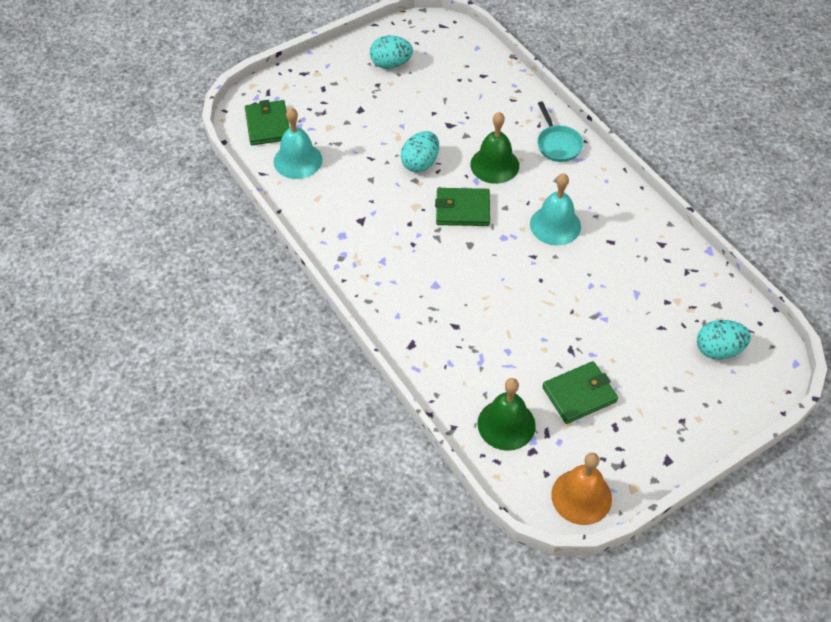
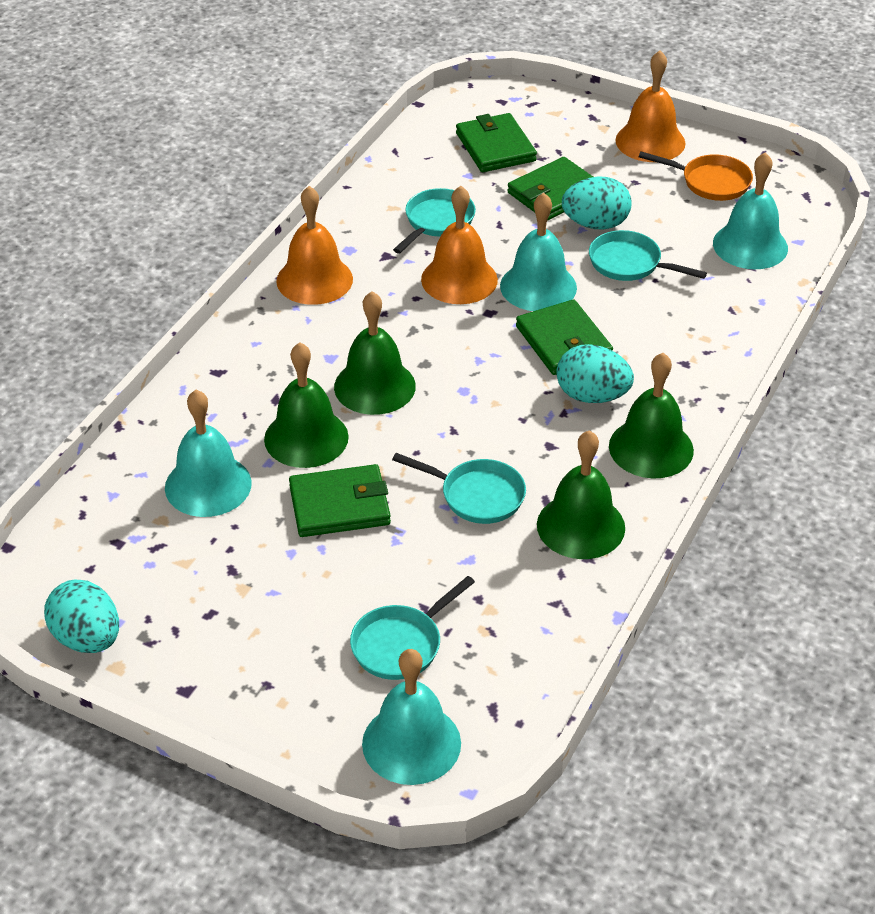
green bell: [470,112,519,184] [478,378,536,451] = 2 -> [264,342,349,468] [334,291,416,415] [537,430,625,559] [609,353,694,478] = 4
green wallet: [245,100,289,145] [435,188,490,226] [542,361,618,424] = 3 -> [289,464,391,537] [456,113,537,172] [507,157,593,221] [516,299,613,375] = 4
orange bell: [551,453,612,525] = 1 -> [276,186,353,305] [421,186,498,304] [616,51,686,162] = 3
orange pan: none = 0 -> [639,151,753,201] = 1
turquoise bell: [274,108,322,179] [530,173,581,246] = 2 -> [165,390,252,517] [362,649,461,785] [500,193,577,311] [713,152,788,269] = 4
turquoise pan: [537,101,584,162] = 1 -> [350,576,475,680] [392,453,526,524] [393,188,476,253] [589,230,707,281] = 4

